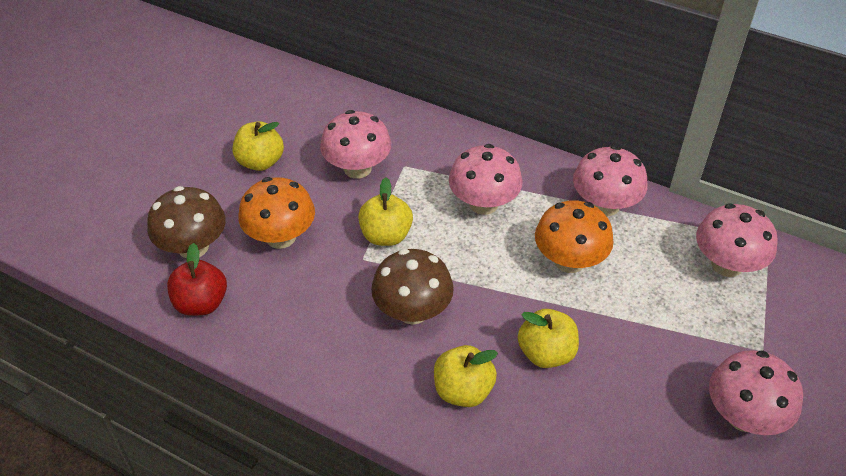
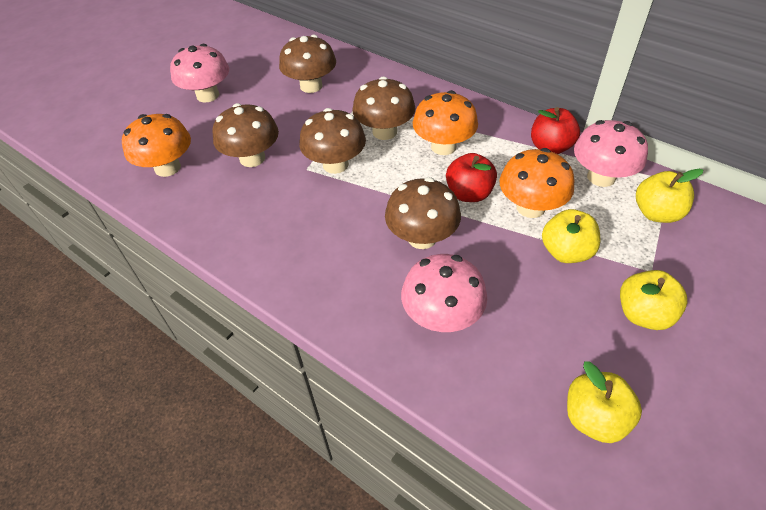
brown mushroom: [147,186,226,259] [371,249,454,325] = 2 -> [212,103,279,167] [279,35,336,93] [299,108,366,174] [352,76,415,140] [385,177,461,249] = 5
orange mushroom: [238,177,315,249] [535,200,614,273] = 2 -> [122,114,191,177] [413,90,478,155] [500,148,574,218] = 3
pink mushroom: [320,110,391,179] [449,144,523,215] [573,146,648,216] [696,203,778,277] [709,350,803,435] = 5 -> [170,44,229,102] [401,254,487,332] [574,120,648,187] = 3
red apple: [167,243,227,316] = 1 -> [446,153,497,202] [531,107,580,154] = 2

